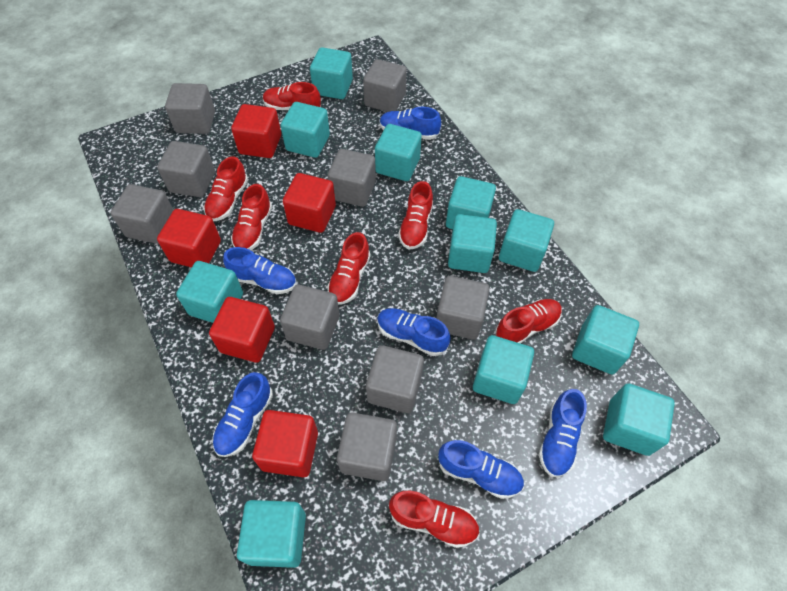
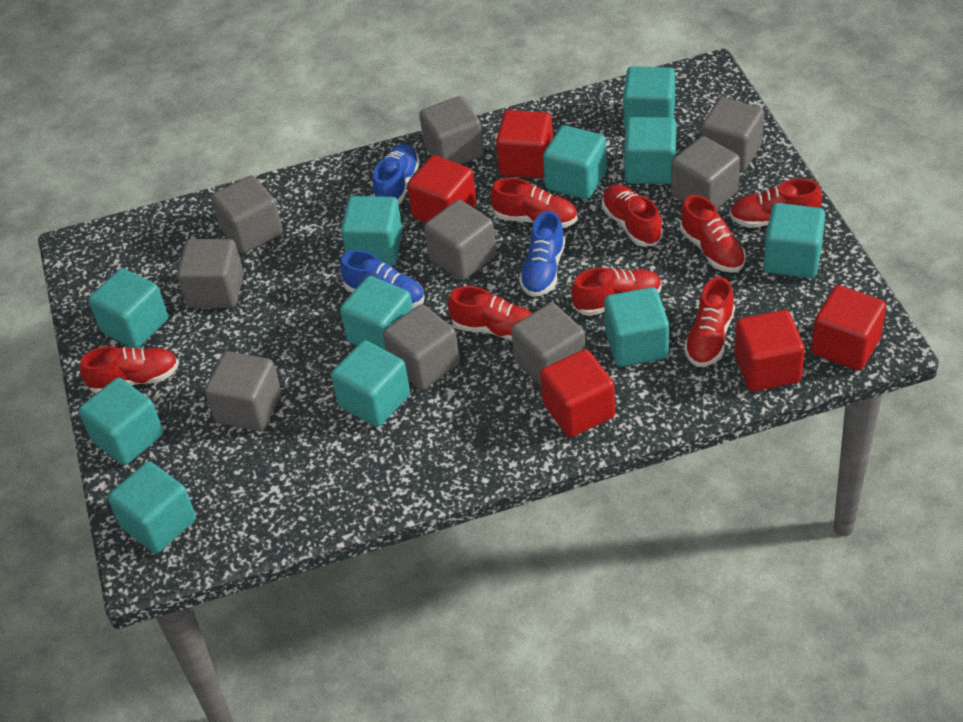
blue shoe: [212,372,273,457] [223,247,297,294] [377,308,451,356] [380,107,441,140] [438,440,524,499] [539,389,587,477] = 6 -> [340,250,425,308] [373,143,420,205] [519,211,565,297] = 3
red shoe: [204,156,248,221] [231,184,272,250] [263,82,321,110] [327,232,371,305] [389,491,480,548] [398,181,433,249] [495,299,562,344] = 7 -> [80,346,179,394] [448,286,532,341] [491,178,578,228] [571,268,662,316] [602,184,663,247] [680,195,746,273] [684,277,735,367] [730,179,822,228] = 8

